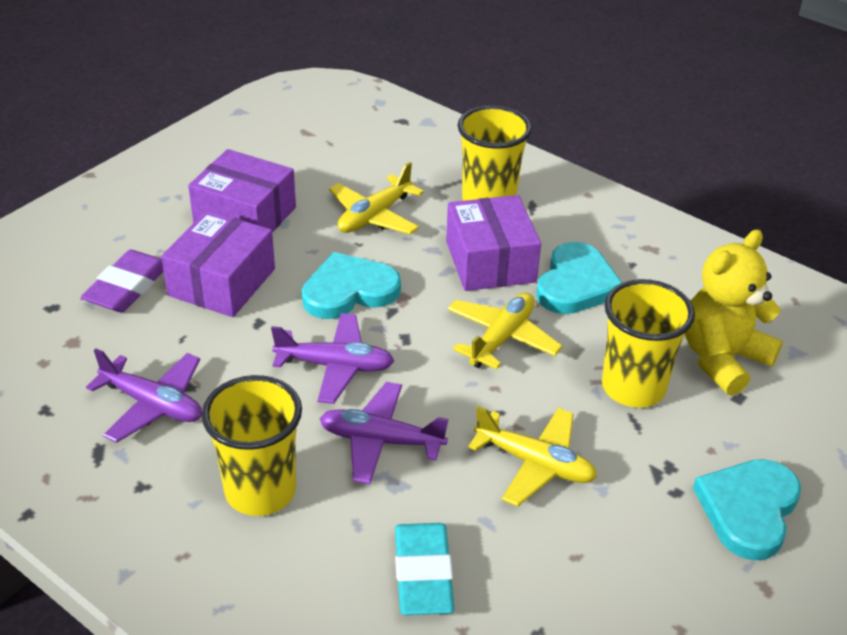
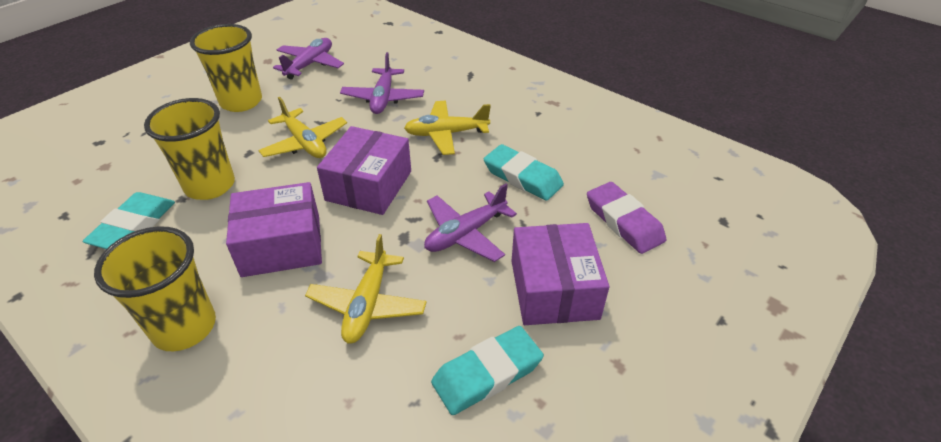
turquoise eraser: [395,523,455,615] = 1 -> [83,192,175,249] [431,326,544,415] [484,144,564,201] = 3
turquoise heart: [302,252,401,319] [536,242,622,314] [693,459,801,560] = 3 -> none = 0
yellow teddy bear: [685,229,783,396] = 1 -> none = 0

